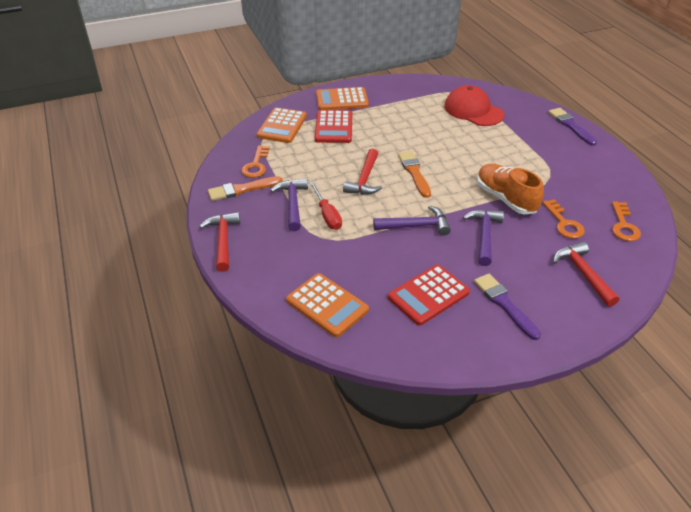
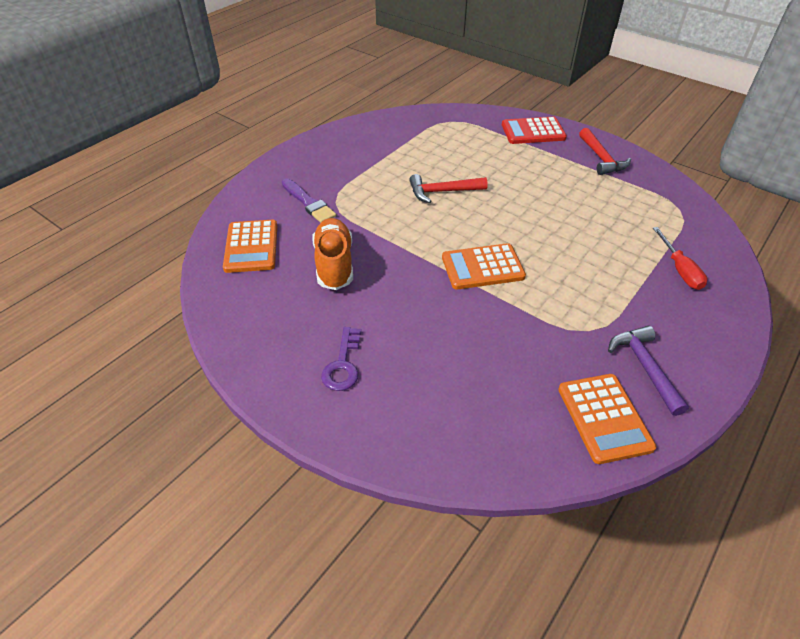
orange brush: [208,176,283,201] [398,151,431,198] = 2 -> none = 0
orange key: [241,145,270,178] [542,199,585,239] [612,201,641,241] = 3 -> none = 0
purple brush: [474,274,541,340] [549,108,597,146] = 2 -> [282,178,336,223] = 1
purple hammer: [270,178,308,231] [373,205,451,236] [463,209,504,266] = 3 -> [608,326,689,416] = 1
purple key: none = 0 -> [321,327,361,391] = 1
red calculator: [315,110,352,143] [388,264,470,326] = 2 -> [502,117,567,144] = 1
red cap: [444,85,504,126] = 1 -> none = 0
red hammer: [199,212,240,272] [343,149,382,195] [553,242,619,307] = 3 -> [409,174,488,203] [579,128,631,175] = 2

